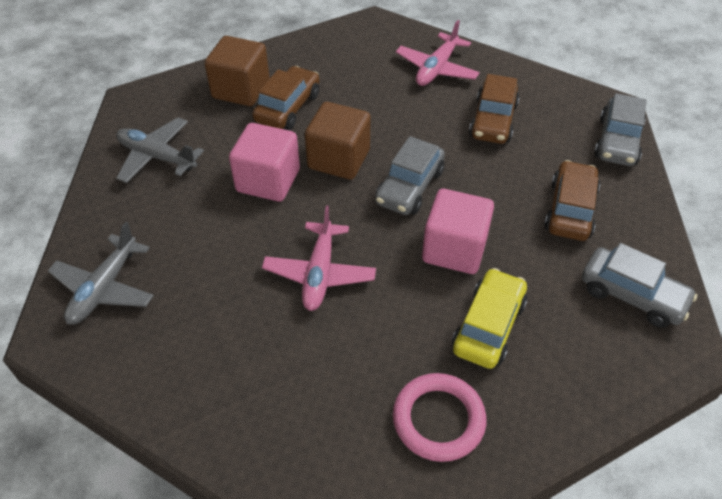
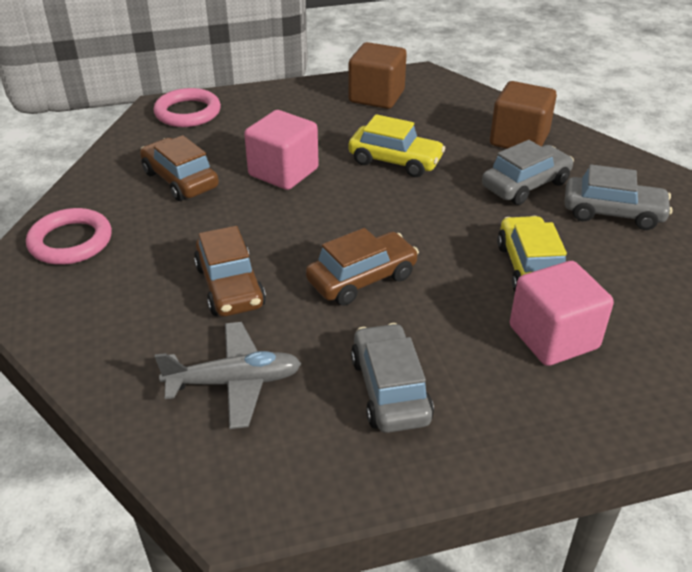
grey plane: [48,222,154,325] [116,117,204,183] = 2 -> [155,322,301,429] = 1
pink plane: [262,206,376,311] [396,20,480,86] = 2 -> none = 0
pink ring: [393,373,486,462] = 1 -> [26,208,112,265] [154,88,221,127] = 2
yellow car: [452,268,527,369] = 1 -> [348,114,445,177] [497,216,567,292] = 2

